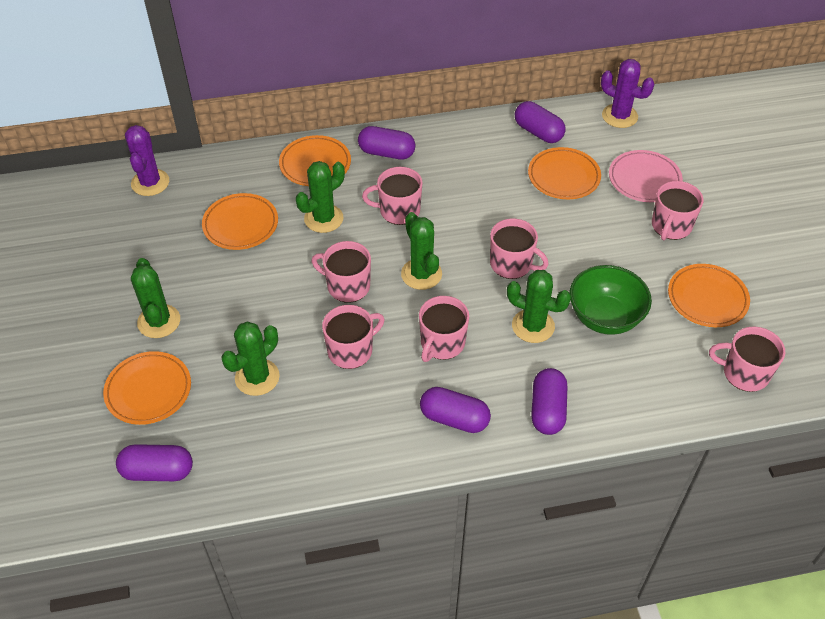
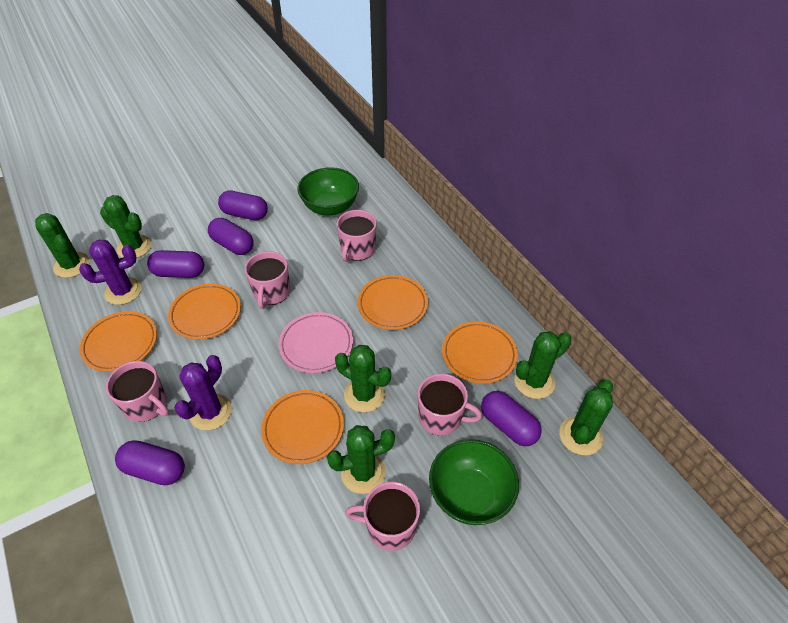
green bowl: [569,265,652,335] = 1 -> [298,167,359,215] [429,439,519,525] = 2
green cactus: [131,258,180,338] [221,322,280,396] [296,161,345,233] [401,212,442,290] [507,270,571,343] = 5 -> [35,213,90,278] [100,195,152,258] [327,425,395,494] [335,345,391,412] [514,331,571,399] [559,379,613,455] = 6
pink mug: [312,241,371,303] [322,305,385,369] [362,167,423,225] [419,296,469,362] [490,218,549,279] [652,181,703,240] [709,327,785,392] = 7 -> [106,361,169,422] [245,251,290,309] [337,210,377,262] [345,482,420,551] [418,374,482,436] = 5

